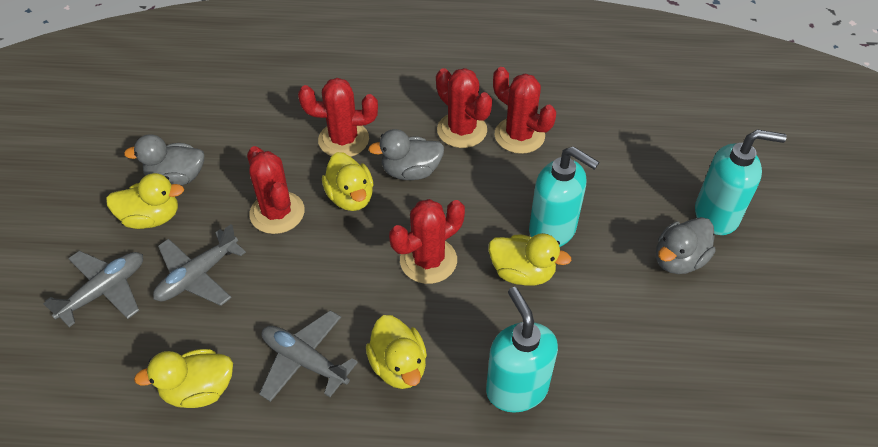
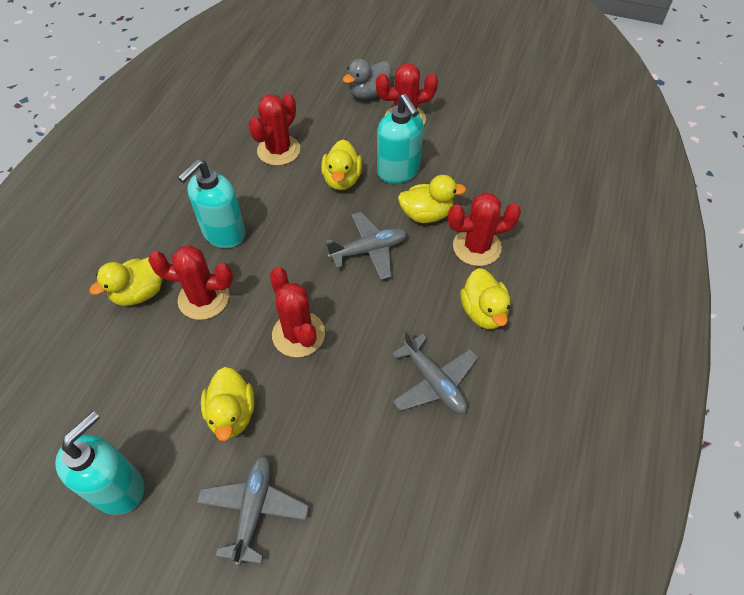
grey duck: [124,134,204,186] [368,129,444,180] [656,217,716,274] = 3 -> [343,59,391,99] = 1

